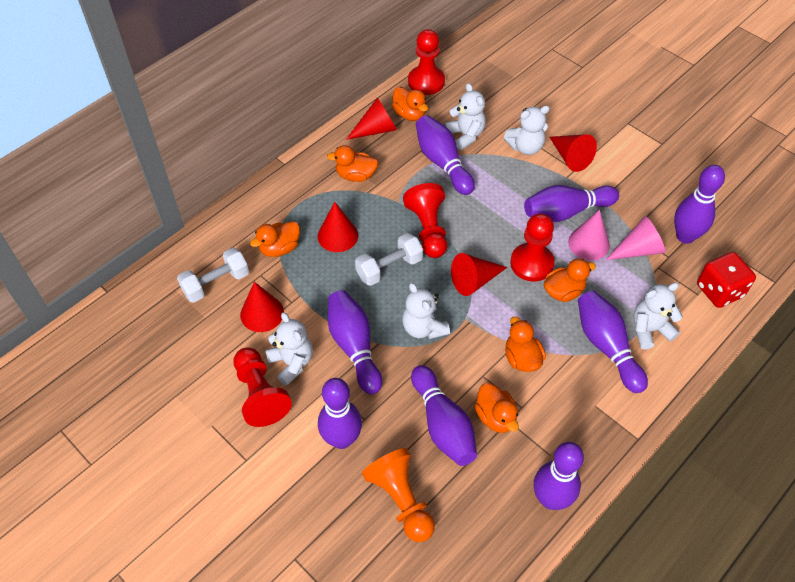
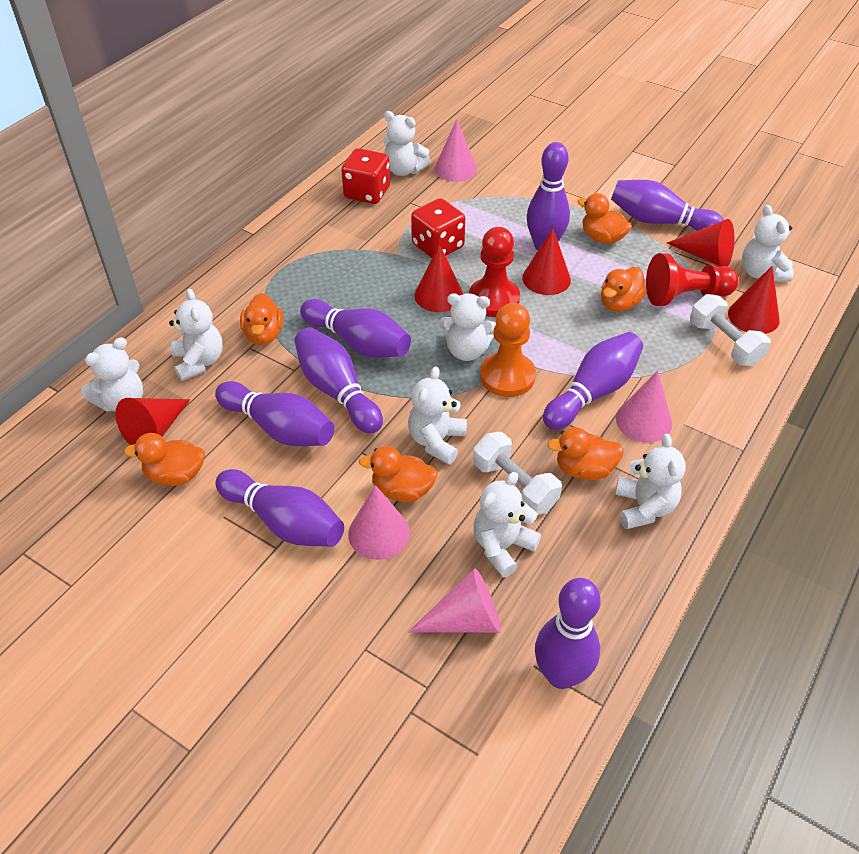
pink cone: [568,210,610,260] [606,216,666,260] = 2 -> [348,485,410,560] [408,568,501,633] [434,120,477,182] [616,371,672,443] = 4
red dice: [697,252,756,308] = 1 -> [341,148,390,204] [411,198,465,258] = 2
red pawn: [234,347,292,427] [403,183,447,258] [408,29,445,95] [510,213,555,282] = 4 -> [469,227,520,317] [646,253,739,306] = 2
white teddy bear: [265,312,313,386] [402,283,450,339] [444,83,486,150] [503,105,550,155] [634,282,683,350] = 5 -> [81,337,143,412] [169,289,223,381] [383,111,431,176] [408,366,467,465] [439,293,496,361] [473,472,541,577] [615,434,686,529] [742,205,793,282] = 8

